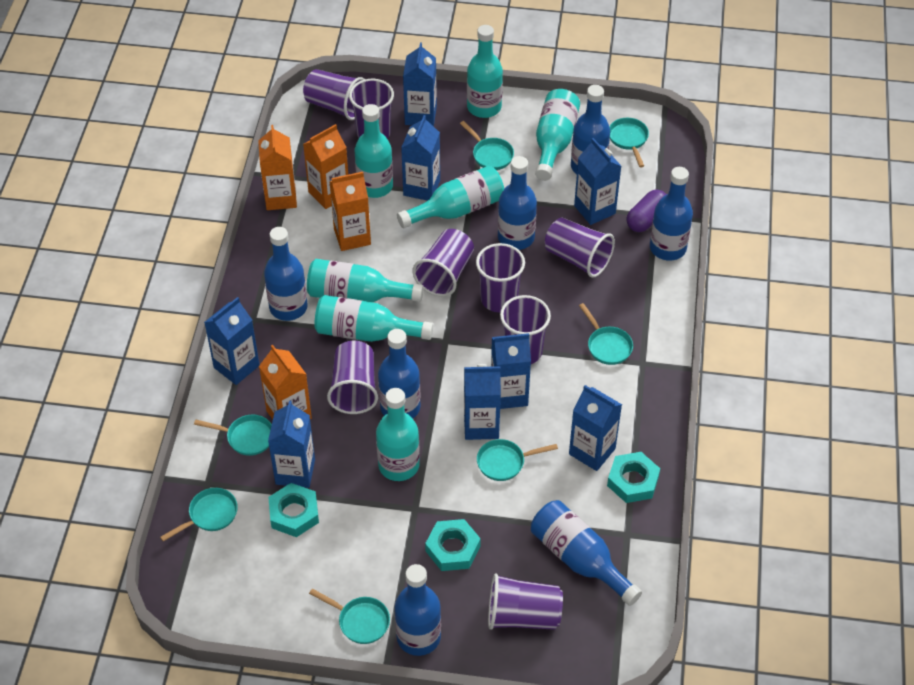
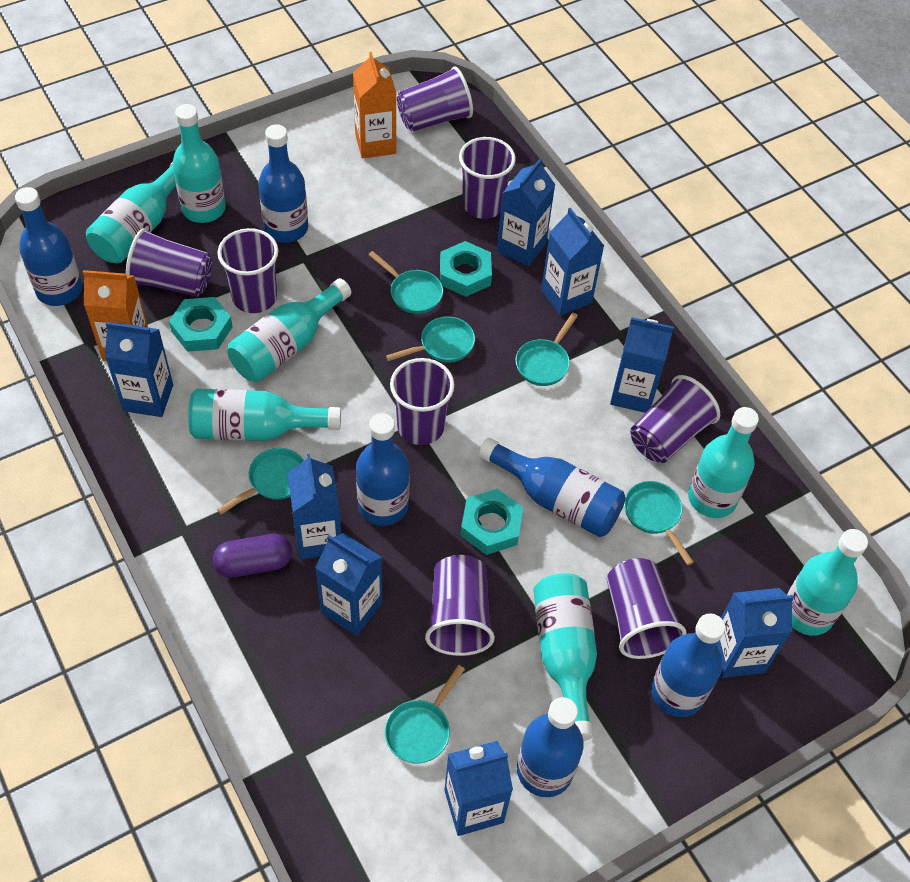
blue bottle: [264,227,308,321] [378,329,421,419] [395,564,441,656] [498,156,537,250] [531,500,642,606] [571,85,610,174] [650,167,693,261] = 7 -> [15,187,82,306] [258,124,308,243] [356,413,410,526] [478,437,626,537] [517,697,584,797] [651,613,725,717] = 6
orange carton: [258,125,297,210] [259,345,312,419] [303,124,348,209] [329,172,371,251] = 4 -> [83,270,148,361] [353,52,396,159] = 2
turquoise pan: [160,488,238,541] [194,415,272,456] [309,588,390,644] [460,121,514,170] [477,439,558,481] [579,303,633,365] [609,118,649,167] = 7 -> [217,448,304,515] [368,251,443,314] [385,665,465,764] [386,317,475,363] [516,313,578,386] [624,481,694,565] = 6

